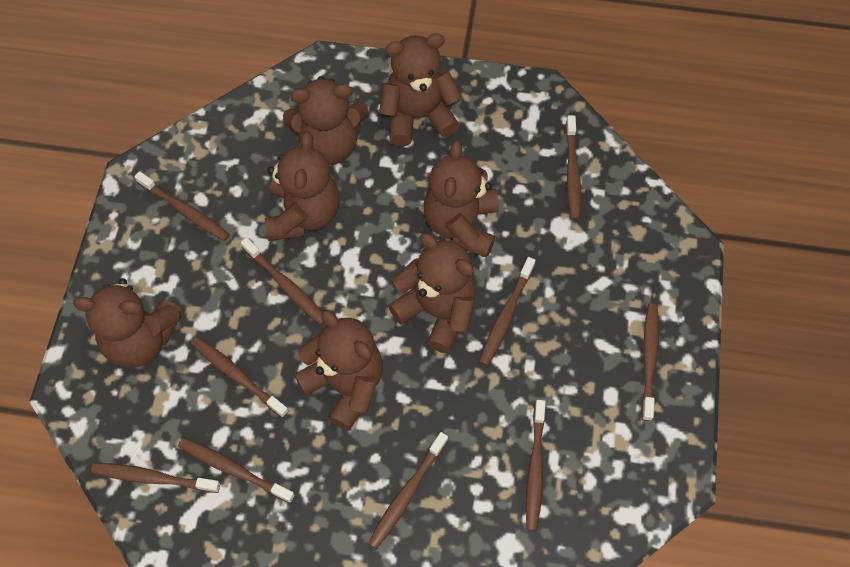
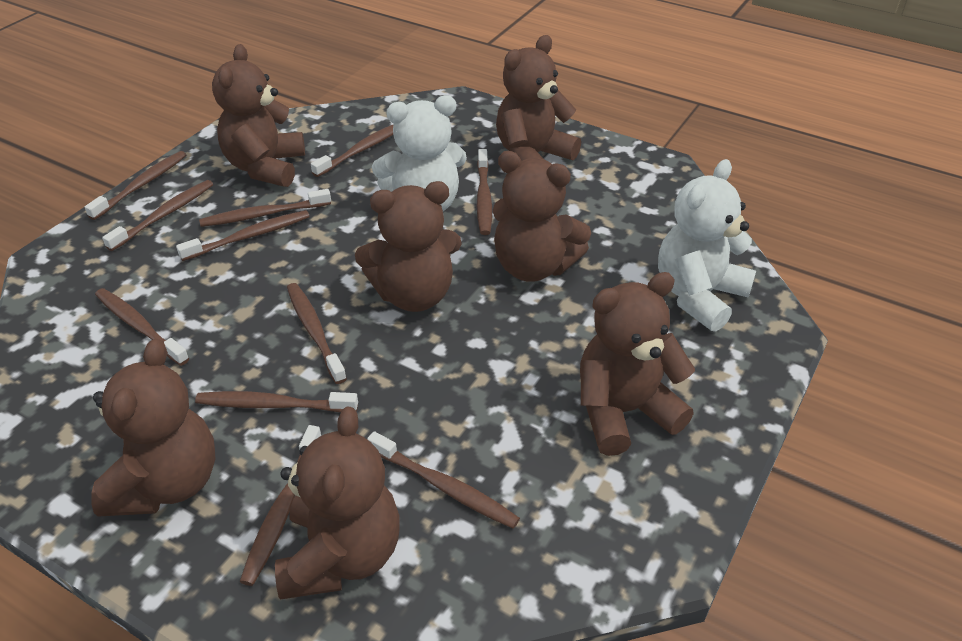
brown toothbrush: [91,463,220,493] [134,171,230,241] [178,438,295,503] [191,337,289,418] [241,237,324,325] [368,432,448,549] [479,257,536,366] [526,400,546,531] [566,115,581,220] [642,303,659,421] = 10 -> [85,151,186,220] [95,288,189,366] [102,180,213,251] [176,210,310,261] [195,391,358,413] [199,189,331,227] [240,425,321,586] [287,283,347,384] [311,125,393,177] [367,431,520,529] [477,149,492,235] = 11
white teddy bear: none = 0 -> [372,95,467,211] [658,159,756,332] = 2

